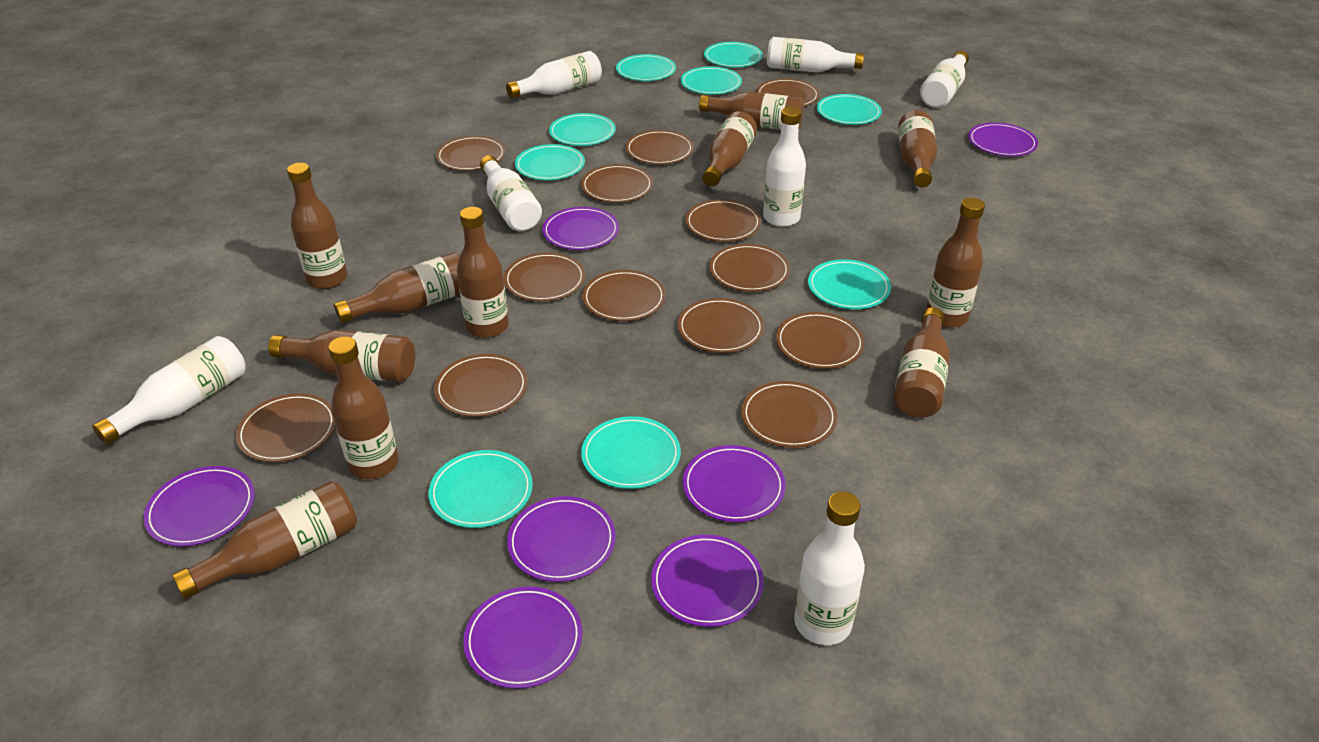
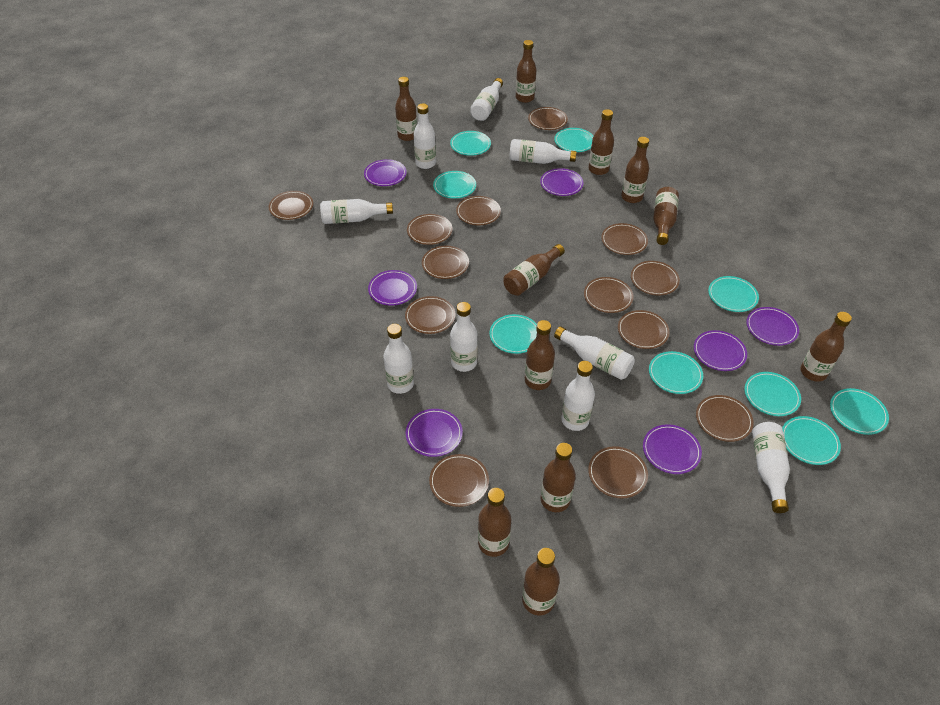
white bottle: [92,336,246,445] [480,155,542,231] [506,51,602,99] [763,107,806,227] [767,37,864,73] [794,492,865,645] [920,51,969,108] = 7 -> [320,199,393,224] [383,324,414,394] [414,103,436,169] [450,302,478,372] [470,78,503,121] [509,139,577,164] [554,326,635,380] [562,361,595,431] [752,422,790,513] = 9

